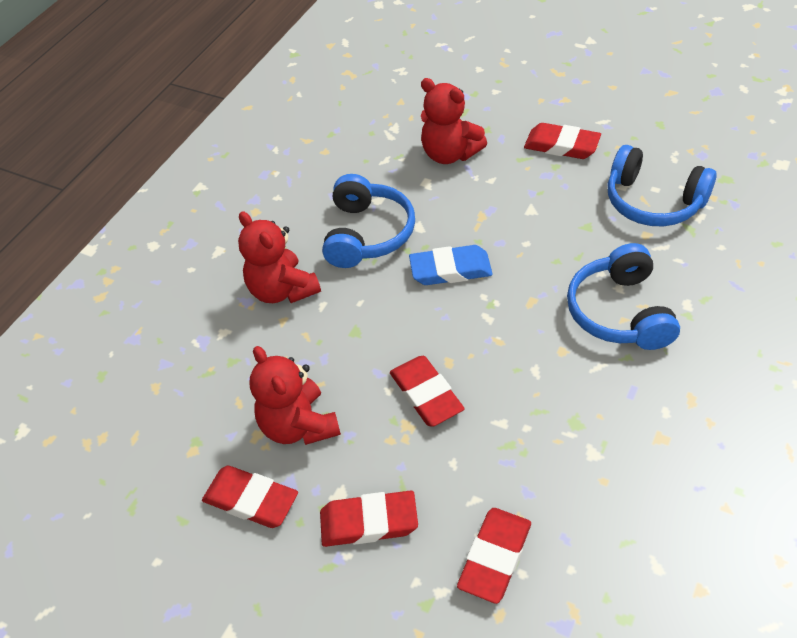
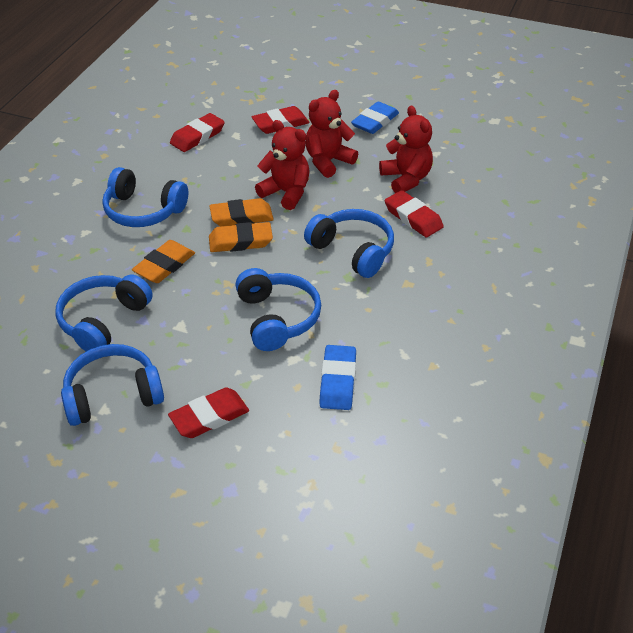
blue eraser: [409,245,493,285] = 1 -> [319,345,356,410] [351,101,399,134] = 2
blue headphones: [322,174,415,268] [567,243,680,350] [608,145,717,226] = 3 -> [55,274,153,351] [61,344,164,426] [102,167,188,227] [235,268,321,351] [304,209,394,278] = 5
orange eraser: none = 0 -> [132,240,195,283] [209,198,274,226] [209,222,273,252] = 3
red eraser: [202,466,298,528] [320,490,418,547] [390,356,465,427] [457,508,531,604] [524,123,601,159] = 5 -> [168,387,249,438] [170,113,225,152] [251,106,309,134] [385,190,444,237] = 4

